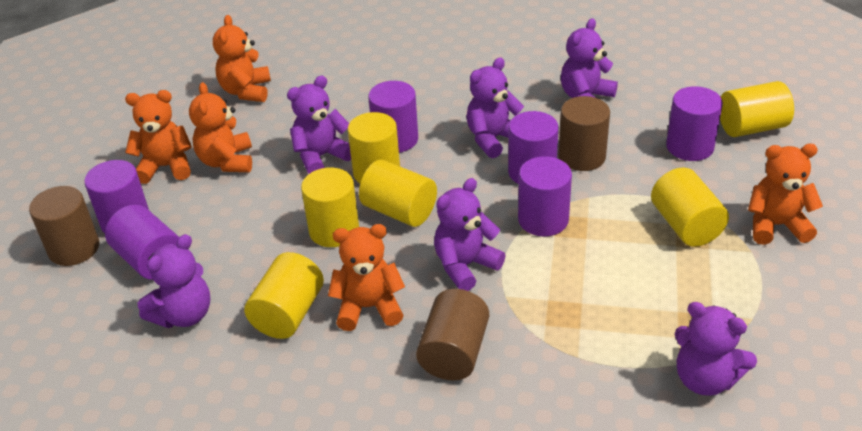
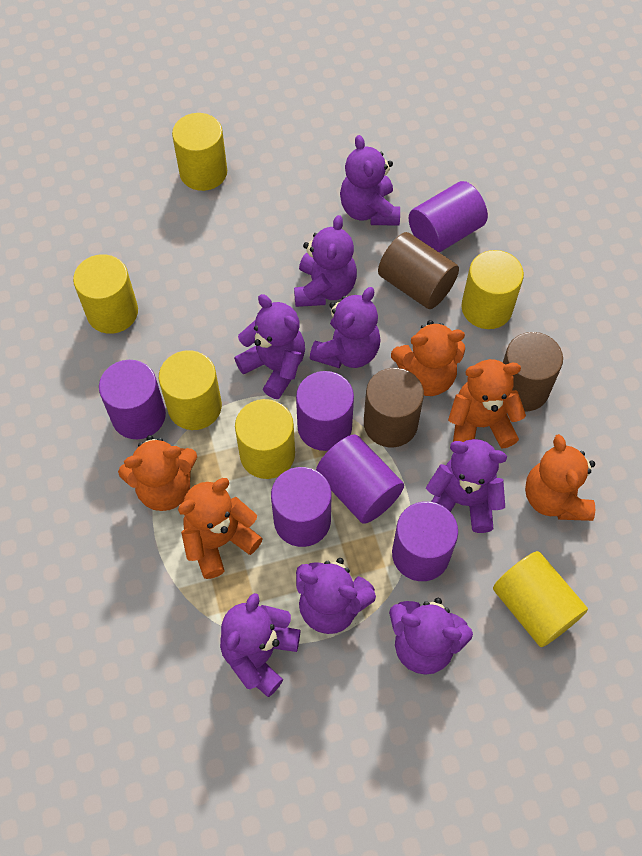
purple teddy bear: [138,234,210,328] [287,76,351,174] [434,178,506,291] [466,58,524,158] [561,18,618,98] [674,302,757,396] = 6 -> [220,593,301,697] [234,294,305,399] [294,215,357,307] [296,558,376,634] [310,287,381,368] [340,135,400,225] [389,598,473,675] [426,439,507,533] = 8

